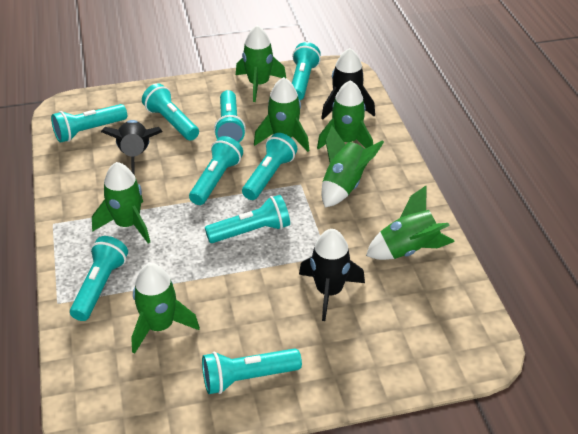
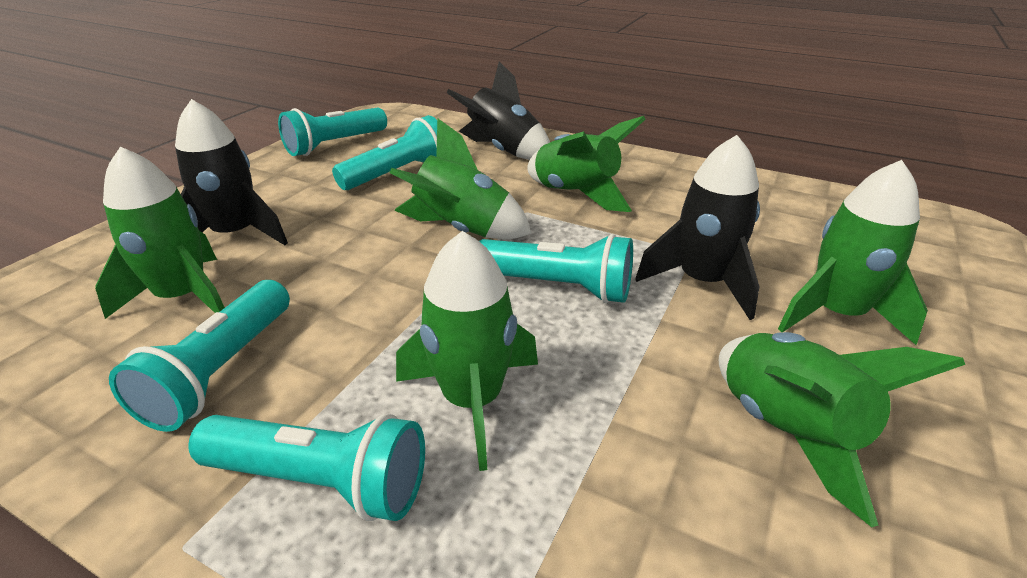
green rocket: [92,162,150,243] [131,263,200,354] [236,25,286,102] [254,77,309,152] [317,80,373,149] [321,126,384,208] [366,186,455,260] = 7 -> [95,146,225,319] [389,118,532,239] [396,231,538,471] [527,116,646,212] [719,332,965,527] [778,160,928,345] = 6
turquoise flashlight: [51,104,127,143] [70,236,128,321] [142,83,199,140] [189,136,243,205] [202,348,302,394] [205,195,290,243] [214,90,246,143] [242,133,297,200] [292,42,321,100] = 9 -> [109,280,290,432] [188,414,425,521] [278,108,387,156] [332,115,437,190] [479,234,633,303] = 5

